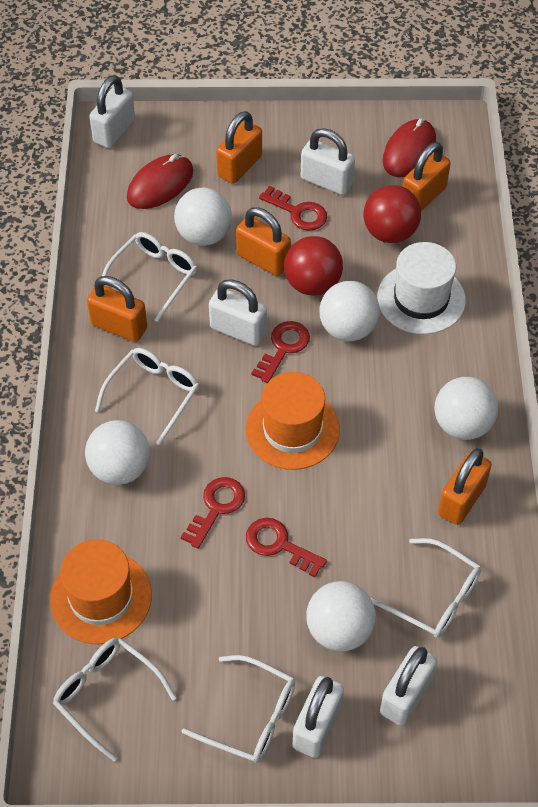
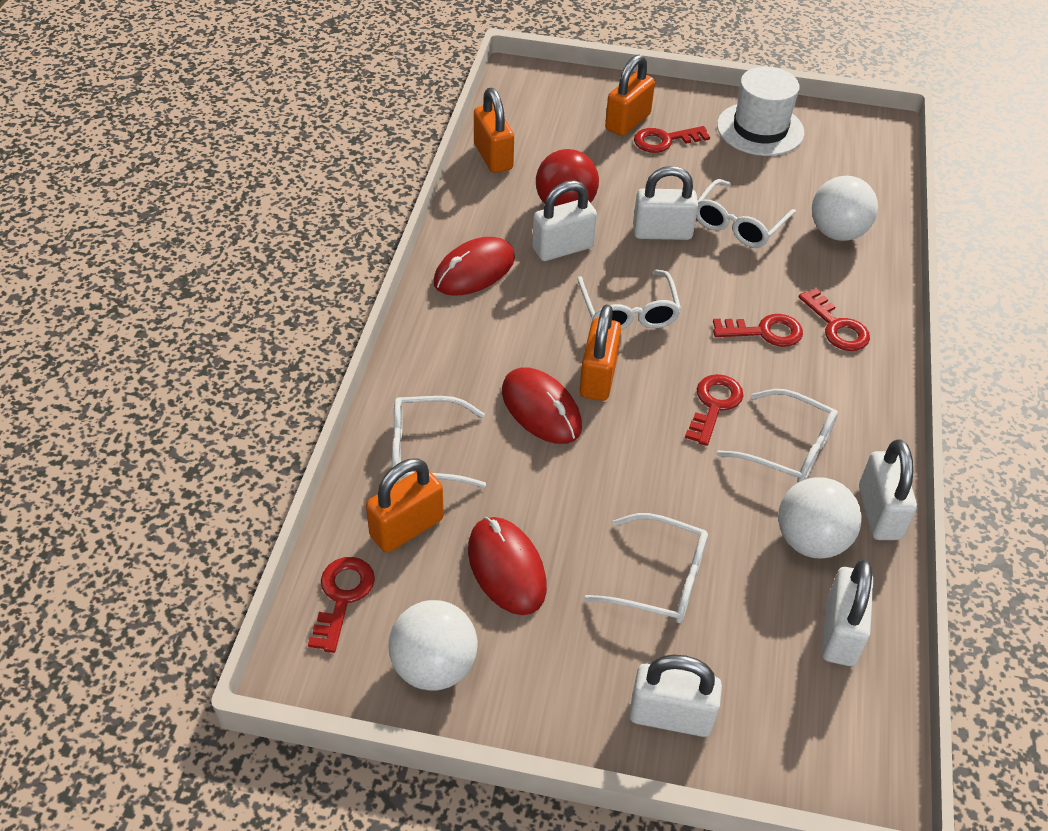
orange hat: [50,539,152,644] [246,372,340,470] = 2 -> none = 0
orange padlock: [87,276,147,342] [216,111,262,184] [236,207,291,276] [403,142,451,211] [438,448,492,525] = 5 -> [366,458,444,553] [474,88,514,173] [579,305,621,401] [605,54,655,136] = 4
red ball: [284,236,343,295] [364,185,421,243] = 2 -> [536,149,599,206] = 1
red key: [181,477,245,549] [246,518,327,577] [251,321,310,383] [259,186,327,231] = 4 -> [308,557,375,653] [634,126,710,153] [685,374,744,446] [713,314,803,347] [799,288,870,351] = 5
red mouse: [127,154,193,209] [383,119,436,177] = 2 -> [434,237,515,296] [468,517,547,615] [502,367,582,444] = 3
white ball: [85,420,150,485] [174,188,232,246] [306,581,376,652] [319,281,380,341] [434,377,498,440] = 5 -> [389,600,478,691] [778,477,862,559] [812,176,878,241] = 3

